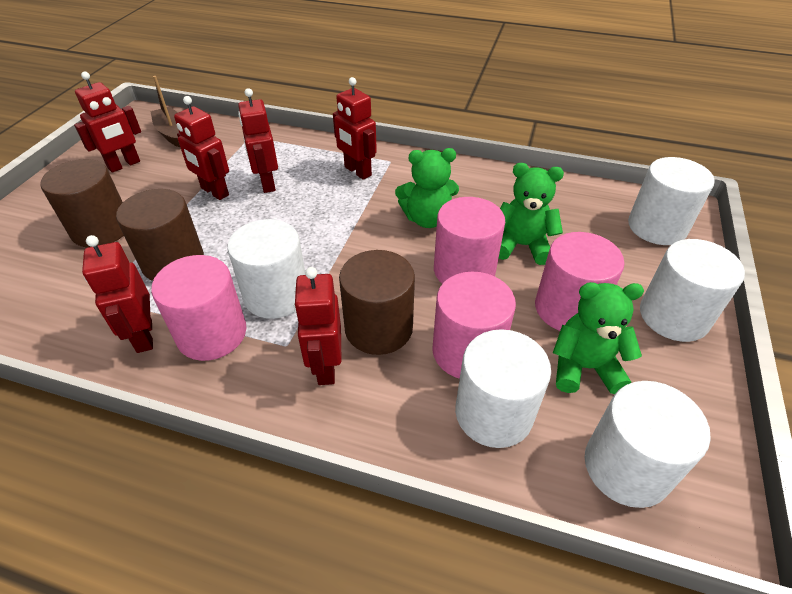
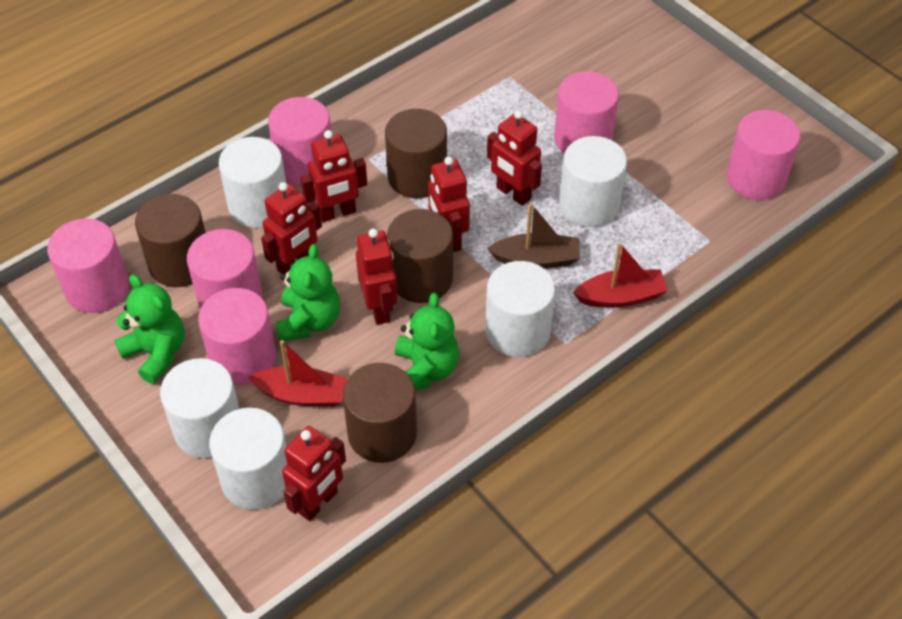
brown cylinder: [40,159,124,248] [116,189,204,281] [339,250,415,355] = 3 -> [135,194,206,287] [343,363,417,463] [385,109,447,198] [387,209,453,303] = 4
pink cylinder: [151,255,246,361] [432,272,516,379] [434,197,505,284] [535,232,625,331] = 4 -> [47,218,129,313] [187,229,262,310] [198,288,276,385] [268,97,331,186] [554,71,619,154] [726,110,800,200] = 6
red boat: none = 0 -> [248,340,348,407] [573,243,668,308] = 2

